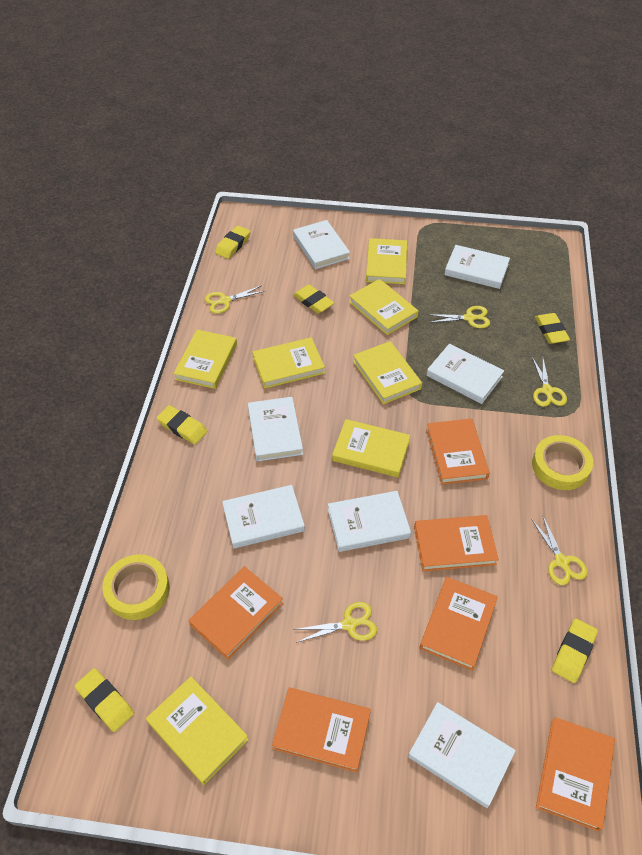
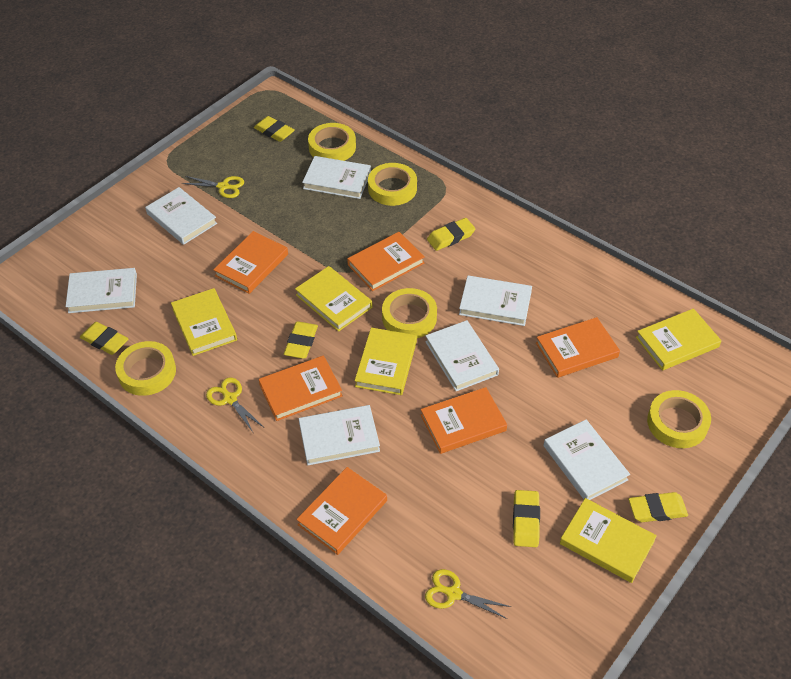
yellow book: [146,676,249,785] [173,330,237,389] [252,337,325,388] [332,419,410,478] [349,279,419,335] [353,341,422,404] [366,238,407,284] = 7 -> [171,288,237,356] [295,266,373,332] [355,327,417,395] [560,498,657,583] [636,308,722,371] = 5
yellow scissors: [205,285,265,314] [293,602,377,643] [427,306,490,328] [531,515,587,585] [532,357,567,407] = 5 -> [182,176,244,198] [206,377,263,432] [425,569,511,619] = 3
yellow tape: [102,554,170,620] [532,435,593,490] = 2 -> [115,341,176,396] [308,123,356,161] [368,163,417,206] [382,288,437,338] [647,390,711,448] = 5

